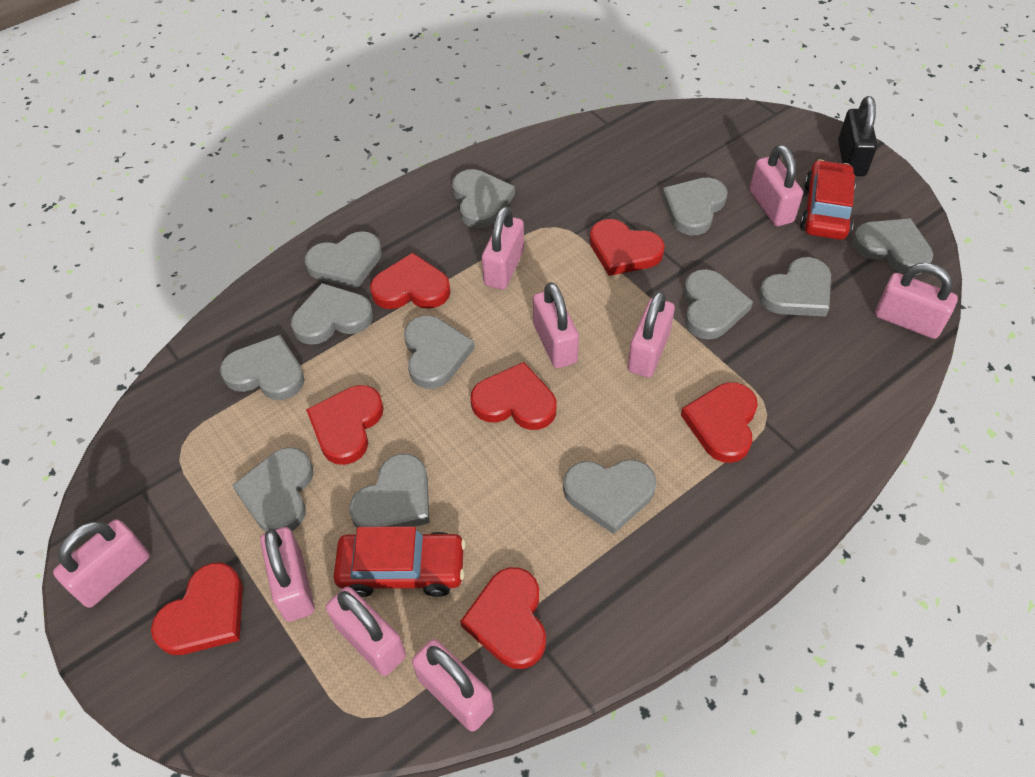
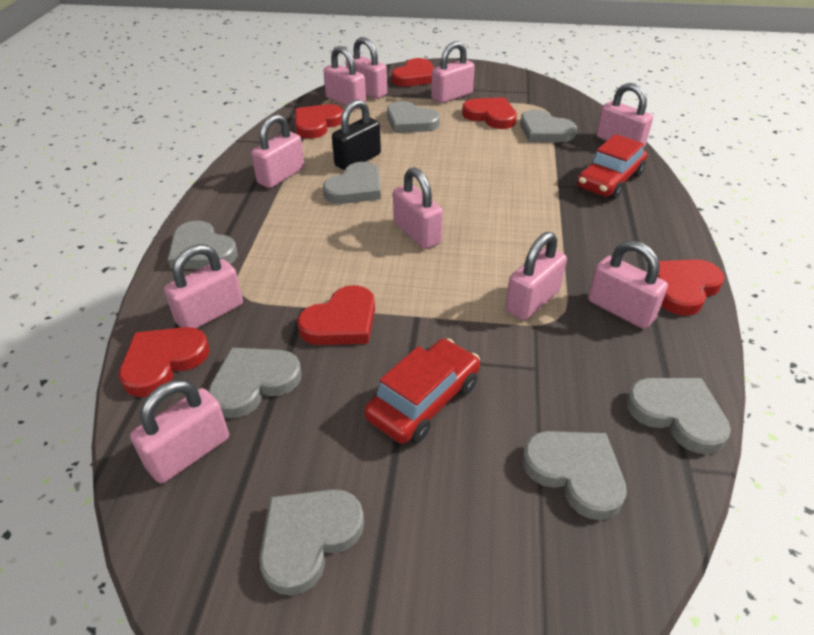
grey heart: [220,335,305,400] [232,447,313,532] [291,283,373,345] [305,231,382,289] [349,454,430,528] [404,316,475,389] [452,169,515,228] [563,459,656,534] [662,178,728,235] [684,269,753,339] [759,257,831,316] [852,218,933,275] = 12 -> [168,221,238,269] [208,348,302,418] [259,489,364,596] [323,162,381,204] [387,101,440,133] [520,109,577,142] [522,431,627,520] [626,378,731,454] = 8
pink padlock: [53,519,150,608] [260,527,315,622] [326,587,406,676] [412,639,494,731] [482,206,524,290] [533,282,579,368] [628,291,675,377] [750,145,803,226] [875,263,958,339] = 9 -> [130,380,229,483] [164,244,243,329] [251,114,304,188] [324,46,366,109] [346,37,387,99] [393,167,443,249] [431,41,475,103] [505,232,567,320] [588,240,668,329] [596,83,653,148] = 10
red heart: [151,563,243,655] [306,385,384,465] [370,253,450,309] [460,567,546,669] [471,362,556,430] [590,219,665,276] [681,382,758,463] = 7 -> [119,327,210,397] [295,104,343,139] [297,285,375,345] [392,58,434,87] [462,97,517,129] [658,259,725,316] = 6

